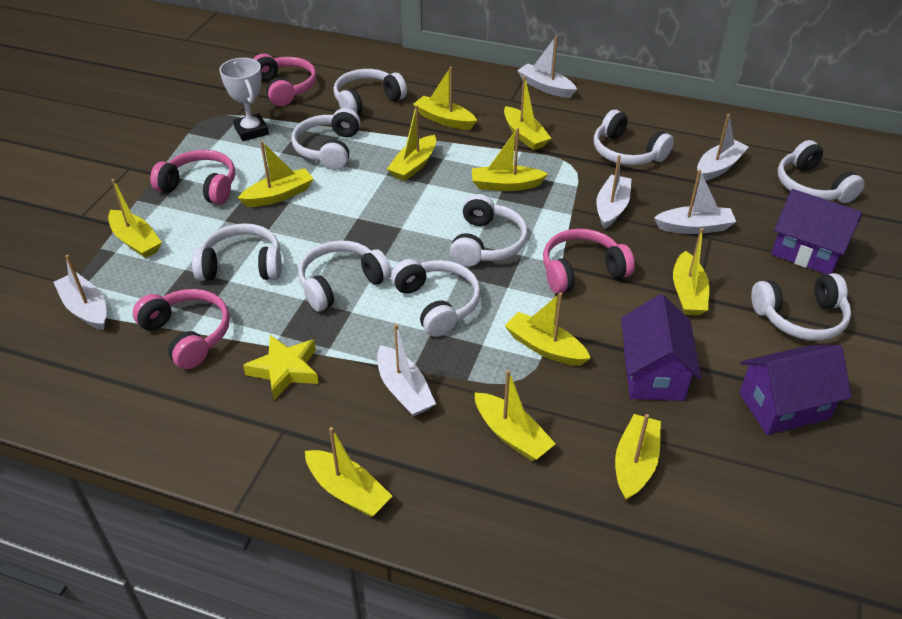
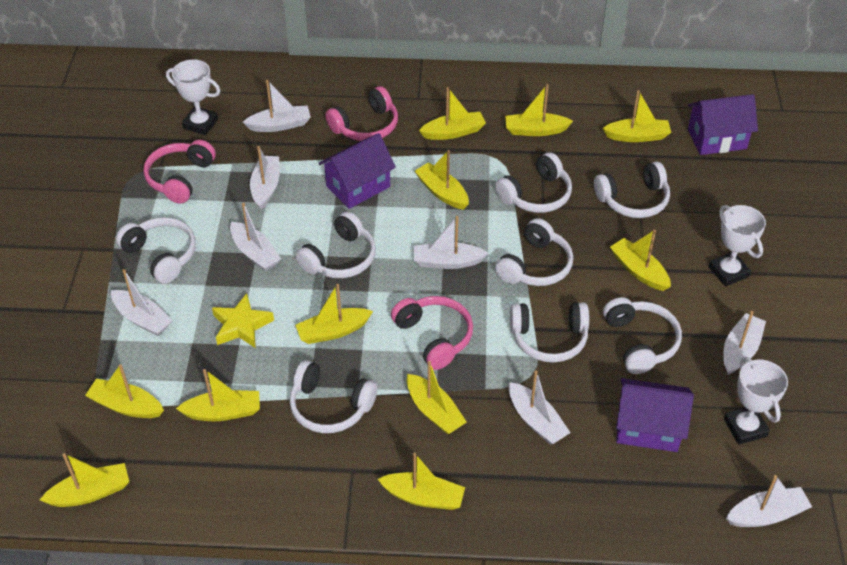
pink headphones: [133,289,230,369] [150,150,235,205] [253,53,317,106] [543,229,635,294] = 4 -> [143,140,216,204] [325,86,398,141] [391,296,473,370] = 3
white boat: [54,255,107,330] [377,324,436,416] [517,36,577,98] [596,155,631,229] [654,170,736,234] [697,114,749,181] = 6 -> [111,269,173,336] [230,202,281,271] [243,80,311,132] [250,146,279,210] [414,216,488,269] [509,370,571,444] [723,311,766,375] [726,475,812,527] = 8
white headphones: [192,223,282,281] [291,108,360,170] [298,240,391,311] [333,69,407,115] [391,259,481,337] [450,194,528,267] [594,110,674,165] [751,273,851,341] [778,140,865,203] = 9 -> [116,217,196,284] [289,360,377,433] [295,212,376,278] [495,152,572,213] [495,218,573,286] [510,302,589,363] [594,161,670,218] [603,297,682,374] = 8
white trophy: [219,58,269,141] = 1 -> [166,59,221,135] [709,205,766,287] [724,357,788,445] = 3

